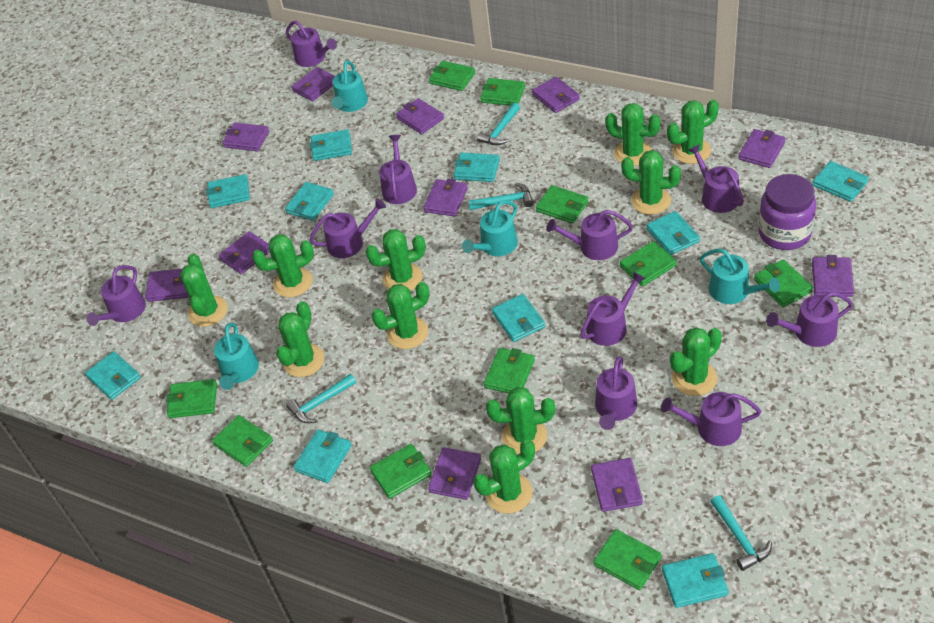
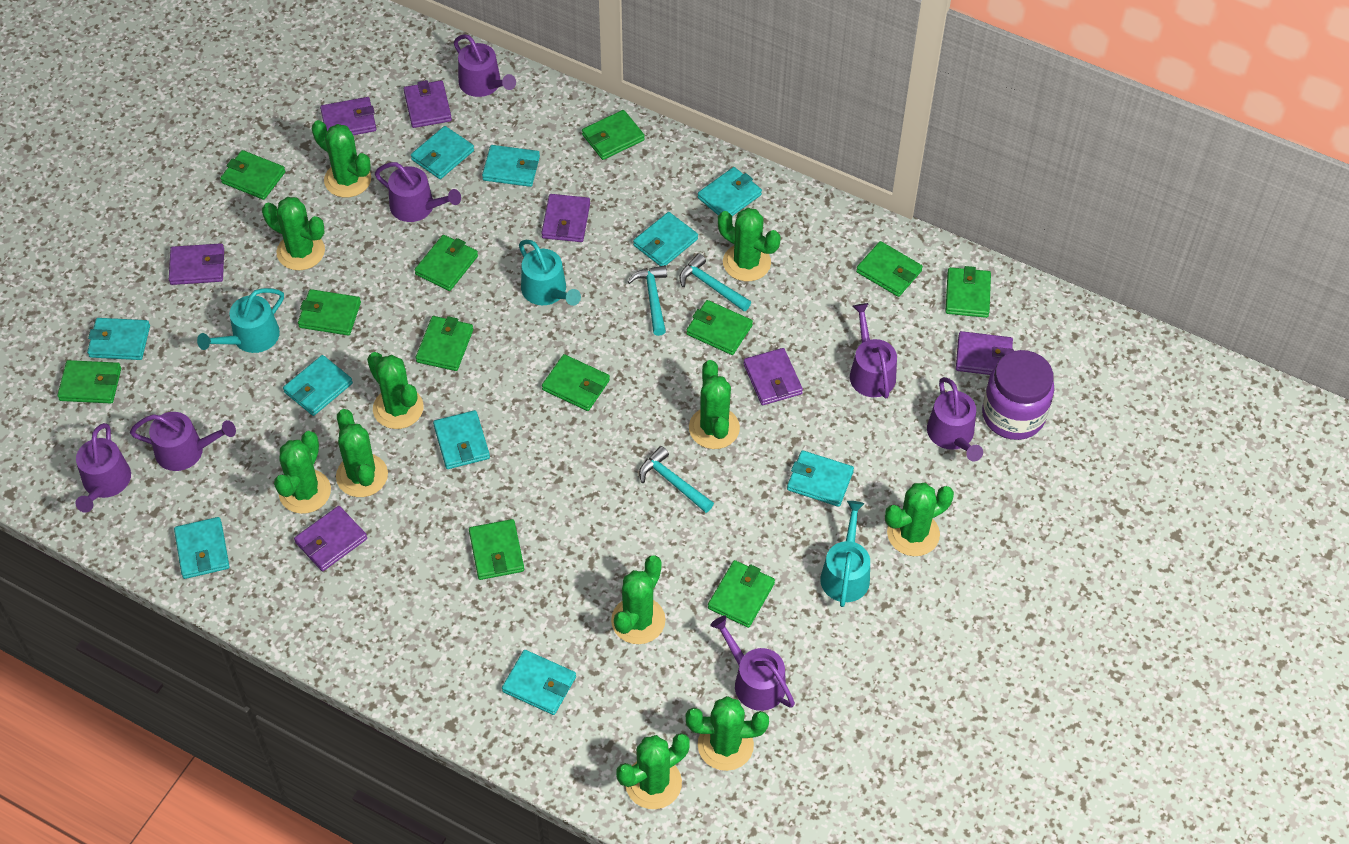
green wallet: [166,379,217,418] [212,415,273,467] [370,444,432,499] [429,61,475,91] [480,78,525,106] [484,348,535,393] [536,185,589,224] [593,529,662,590] [620,241,677,286] [754,259,813,307] = 10 -> [57,360,121,403] [220,150,285,200] [298,289,361,336] [415,235,478,291] [416,316,473,371] [469,519,524,580] [542,354,610,411] [582,110,645,160] [686,300,753,355] [708,560,775,628] [856,241,923,297] [945,266,991,318] = 12
purple wallet: [145,269,189,302] [219,231,269,274] [222,122,270,151] [291,67,335,101] [396,98,444,134] [423,179,468,217] [428,447,481,500] [532,77,580,113] [591,458,643,512] [738,129,786,168] [812,255,854,297] = 11 -> [169,243,224,285] [294,506,367,571] [320,97,376,135] [404,80,452,128] [541,194,590,242] [743,348,803,405] [956,331,1014,375] = 7
purple watering can: [87,265,146,326] [286,20,337,67] [309,199,386,258] [379,135,417,204] [546,210,633,260] [580,272,645,346] [595,356,637,430] [661,392,761,446] [688,144,744,213] [766,292,853,347] = 10 -> [75,423,131,513] [130,412,236,471] [375,162,461,222] [454,34,516,97] [710,616,795,711] [850,303,897,398] [927,377,983,461] = 7
turquoise hammer: [286,374,356,423] [468,183,534,210] [477,102,520,145] [711,495,772,571] = 4 -> [628,265,667,336] [639,446,714,513] [679,253,751,311] = 3
turquoise watering can: [214,323,259,390] [332,60,368,112] [462,200,518,256] [700,249,780,304] = 4 -> [197,288,284,353] [519,240,581,306] [820,501,870,607] = 3

